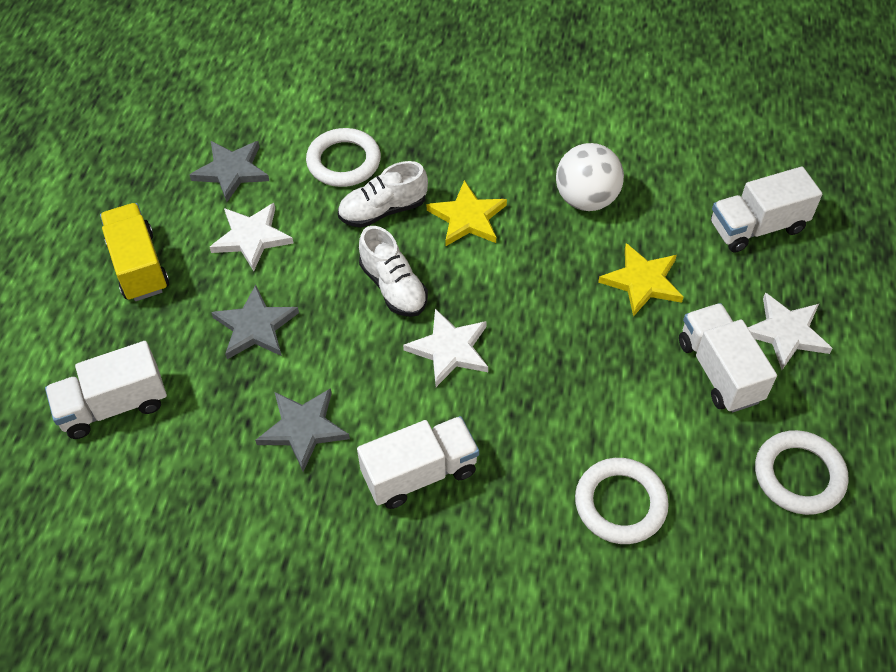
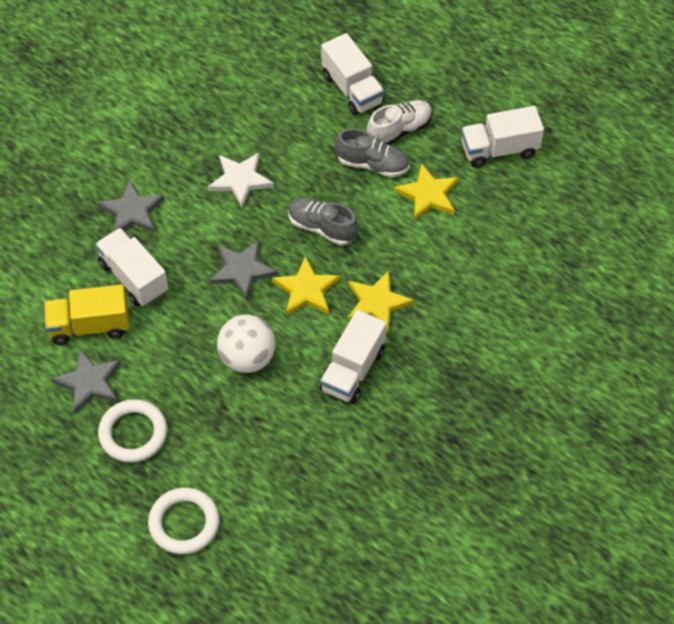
grey shoe: none = 0 -> [288,197,358,245] [335,128,409,177] = 2
white ring: [306,128,381,187] [575,458,669,544] [755,430,849,515] = 3 -> [98,399,167,463] [148,487,219,555] = 2
white shoe: [338,161,428,228] [359,226,428,317] = 2 -> [367,100,432,145] = 1
white star: [210,203,293,271] [403,309,488,387] [748,293,833,370] = 3 -> [208,153,274,208] = 1
yellow star: [427,180,507,246] [598,243,683,317] = 2 -> [272,256,340,316] [348,271,414,332] [394,163,459,221] = 3

